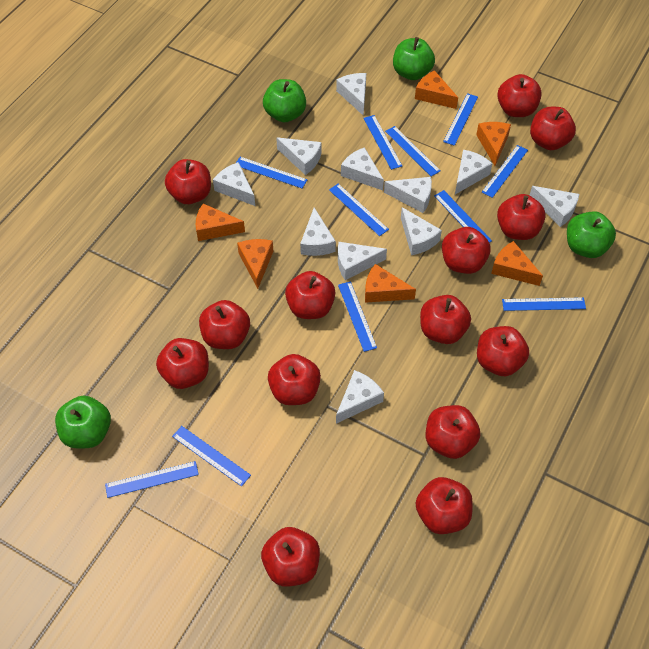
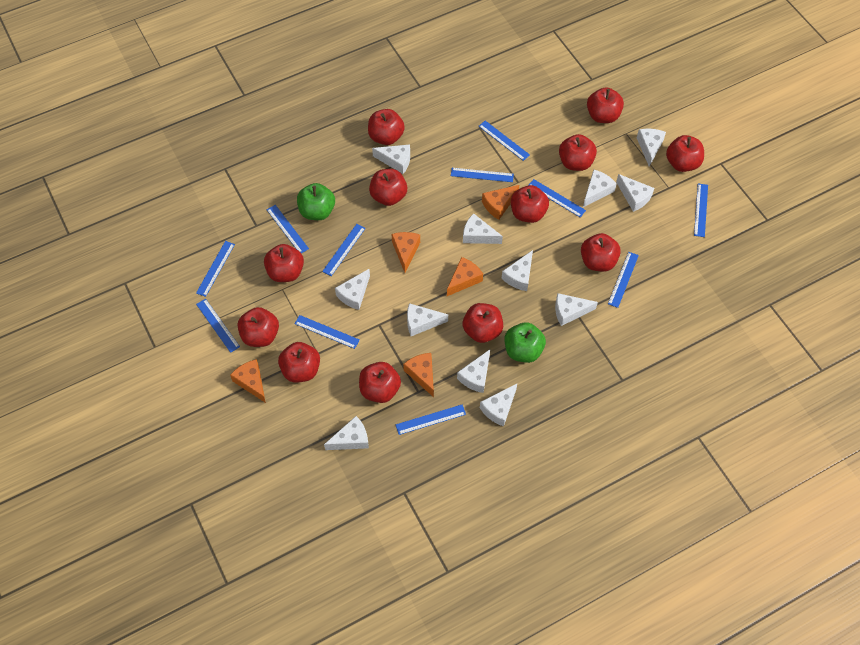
green apple: [55,395,111,448] [263,79,306,122] [393,37,435,80] [567,211,616,258] = 4 -> [297,183,335,220] [505,322,546,363] = 2
orange cheese: [196,204,245,241] [237,239,273,289] [365,264,416,303] [415,70,458,109] [476,122,511,166] [491,241,543,286] = 6 -> [230,359,266,403] [392,232,420,272] [403,353,434,397] [447,257,483,296] [482,185,519,220] = 5
red apple: [156,338,209,389] [165,159,211,204] [199,300,250,349] [261,527,320,587] [268,354,321,405] [285,271,335,319] [416,477,473,534] [420,295,471,344] [426,405,480,459] [442,227,490,274] [477,326,529,376] [497,74,542,117] [497,194,546,240] [530,107,576,150] = 14 -> [238,307,279,347] [264,244,304,282] [278,342,320,382] [359,362,401,403] [368,109,405,145] [369,169,407,206] [463,303,503,343] [511,185,549,223] [559,134,597,171] [581,233,621,272] [587,87,624,123] [666,135,704,172] = 12
white cheese: [213,162,255,206] [276,137,321,175] [300,208,336,256] [336,73,366,116] [336,370,384,424] [338,242,387,280] [341,147,384,191] [384,177,432,213] [401,207,442,255] [455,150,493,194] [529,186,579,227] = 11 -> [324,416,369,450] [335,269,370,310] [372,144,410,174] [407,303,448,336] [457,349,490,393] [463,213,503,244] [480,384,517,427] [502,250,533,291] [555,293,598,326] [583,170,617,207] [616,174,654,212] [637,129,666,167] = 12

